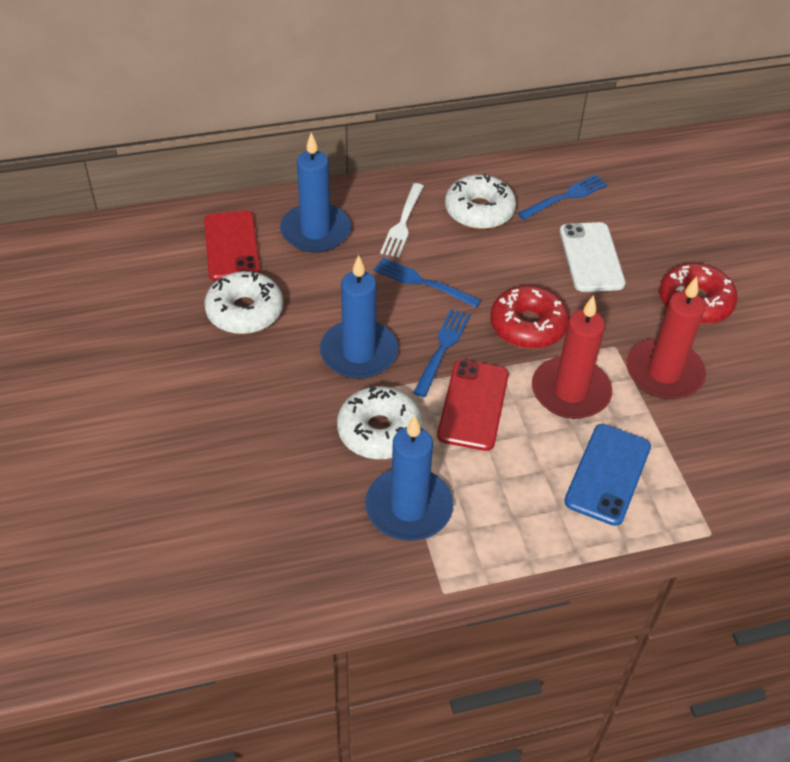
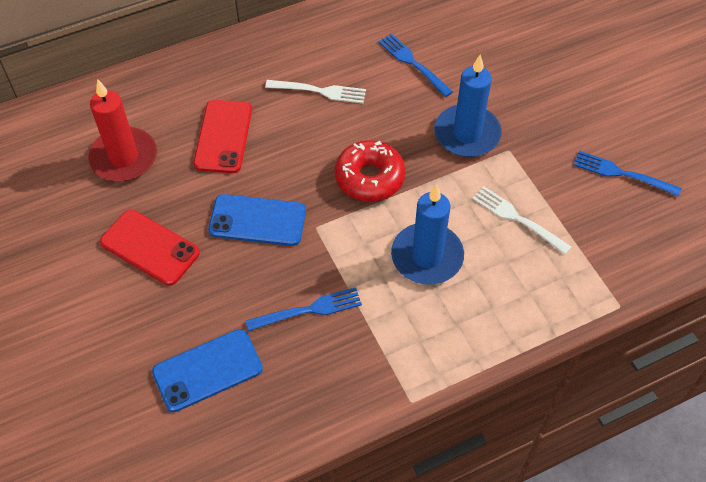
blue candle: [280,132,351,253] [320,255,398,379] [365,415,454,541] = 3 -> [391,184,464,285] [434,55,502,157] = 2
blue phone: [564,424,651,526] = 1 -> [152,329,263,412] [208,194,306,246] = 2
red candle: [532,295,612,419] [626,276,706,399] = 2 -> [88,79,157,182] = 1
red donut: [490,285,569,349] [659,263,738,324] = 2 -> [335,140,406,202] = 1
white donut: [204,271,283,334] [337,386,423,459] [445,173,516,229] = 3 -> none = 0
white fork: [380,183,424,258] = 1 -> [265,80,366,104] [472,186,571,255] = 2
white phone: [560,222,625,292] = 1 -> none = 0

